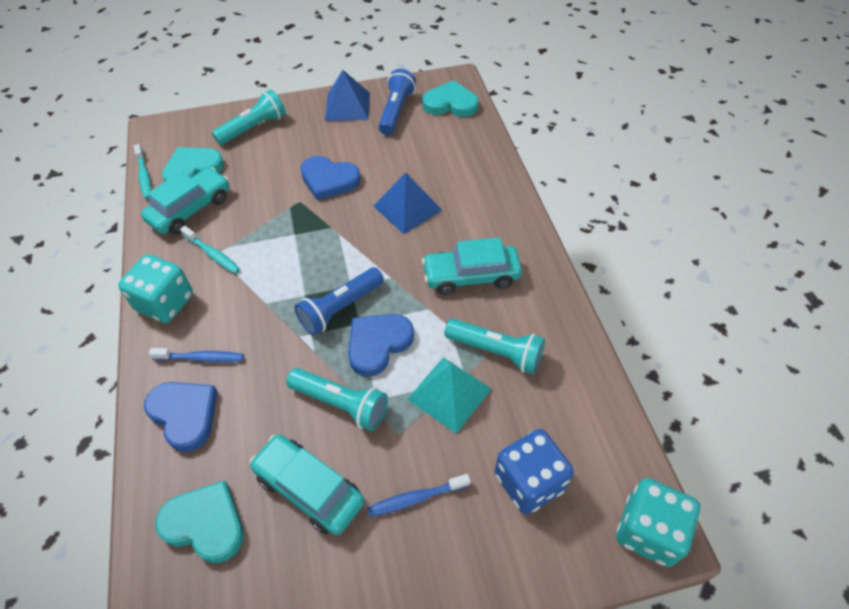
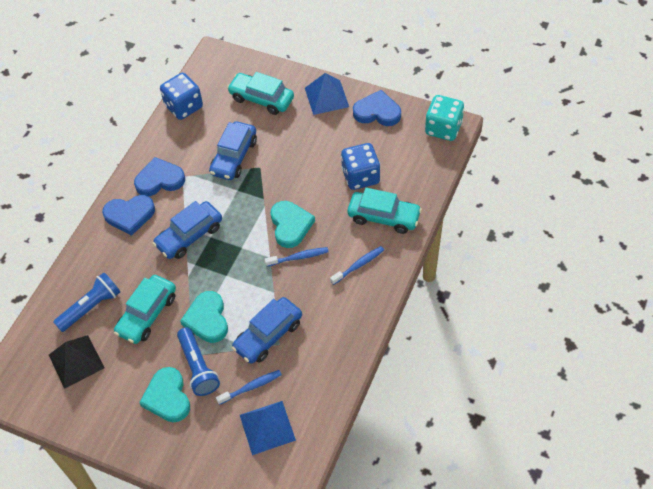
black pyramid: none = 0 -> [49,335,104,389] = 1
blue car: none = 0 -> [152,201,222,259] [209,121,257,180] [232,297,302,364] = 3
blue dice: [495,429,574,514] = 1 -> [160,73,203,120] [341,143,380,190] = 2
blue toothbrush: [149,348,244,362] [367,474,470,517] = 2 -> [216,370,282,405] [265,247,329,267] [330,246,384,285] = 3
turquoise dice: [118,254,193,323] [617,478,700,567] = 2 -> [425,95,464,141] = 1
turquoise flashlight: [212,89,286,145] [286,368,388,431] [444,319,545,374] = 3 -> none = 0
turquoise pyramid: [407,357,492,434] = 1 -> none = 0
turquoise toothbrush: [134,144,151,199] [180,226,240,274] = 2 -> none = 0

